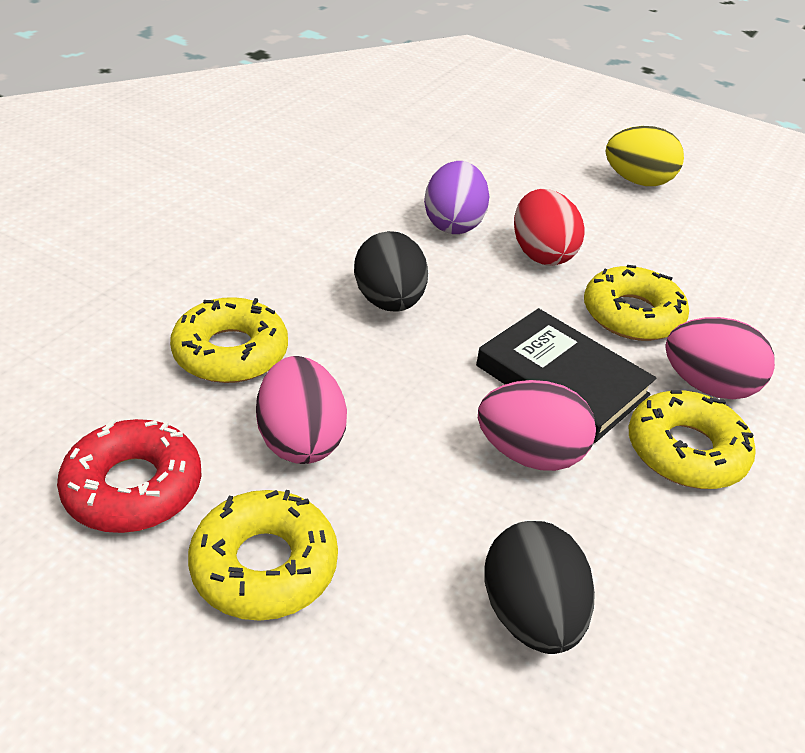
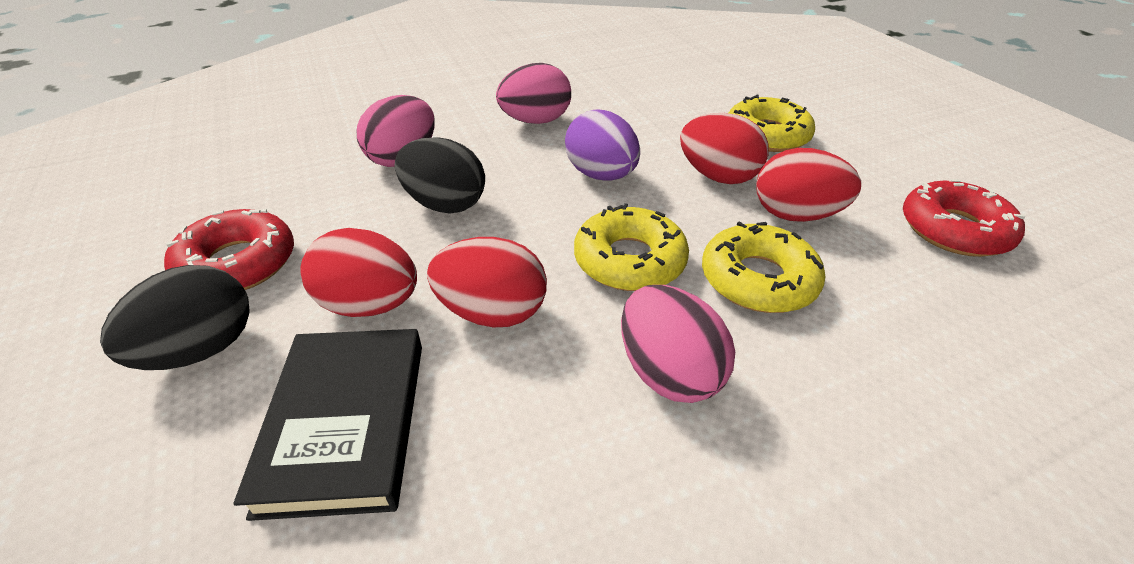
red donut: [57,419,202,533] = 1 -> [164,209,294,290] [903,179,1026,257] = 2
red egg: [514,189,584,266] = 1 -> [301,228,417,317] [427,237,547,328] [680,113,769,184] [756,148,861,222] = 4
yellow donut: [170,297,288,383] [188,490,338,621] [584,265,689,341] [628,390,756,489] = 4 -> [574,203,689,291] [702,221,825,313] [729,95,815,152] = 3
yellow egg: [606,126,684,186] = 1 -> none = 0

